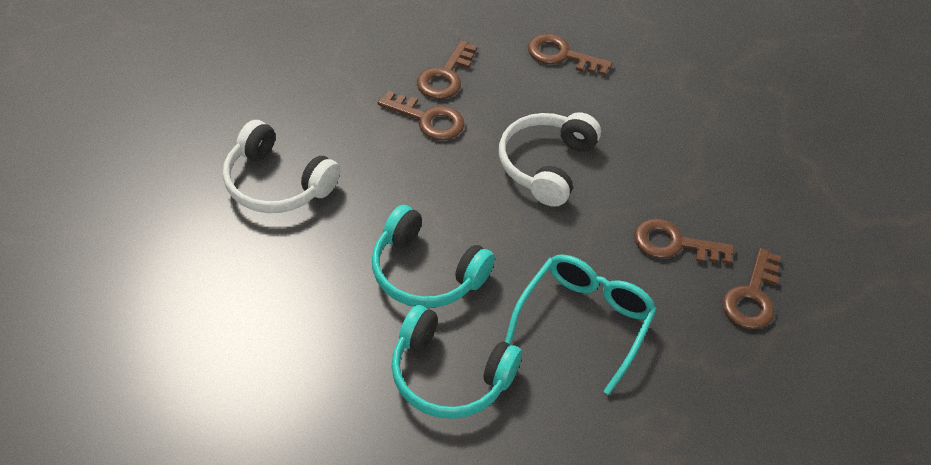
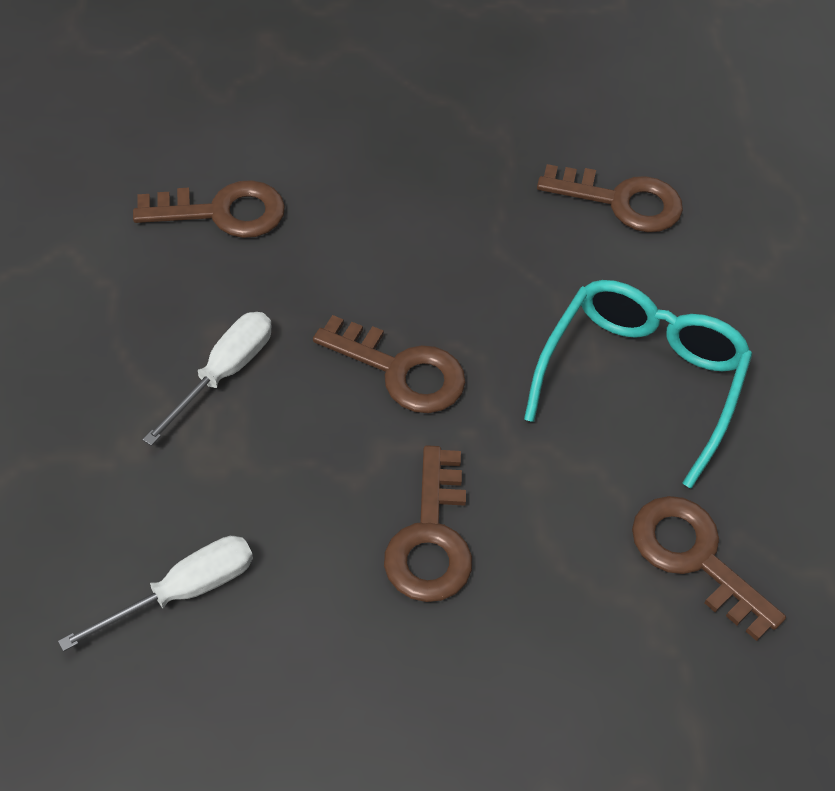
turquoise headphones: [372,205,495,308] [391,305,522,419] = 2 -> none = 0
white headphones: [223,120,340,213] [499,112,601,207] = 2 -> none = 0
white screwdriver: none = 0 -> [58,536,253,652] [143,312,272,446] = 2

